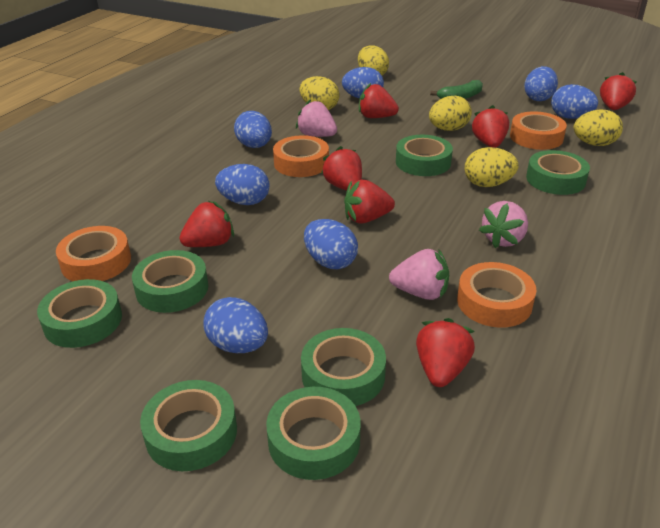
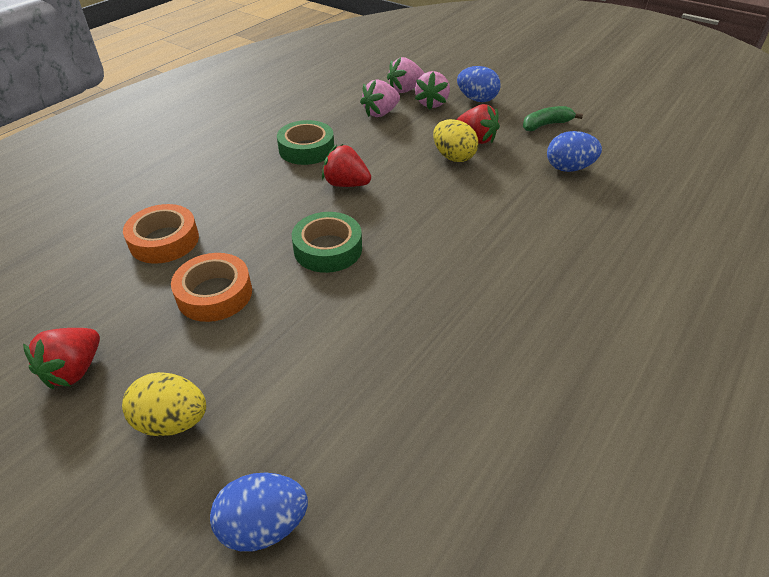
blue egg: [203,297,268,353] [215,164,270,205] [234,111,272,148] [304,219,358,269] [342,67,384,99] [524,66,558,101] [551,84,598,119] = 7 -> [210,472,308,552] [457,66,501,102] [547,131,602,172] = 3
green tape: [37,279,122,348] [132,250,209,313] [140,380,237,471] [266,387,361,480] [301,328,386,406] [396,135,453,176] [526,150,590,195] = 7 -> [277,120,334,165] [292,212,362,273] = 2
orange tape: [56,226,131,281] [273,135,329,177] [457,262,537,328] [510,111,567,150] = 4 -> [123,204,199,264] [171,253,252,322] = 2
red strawberry: [179,201,234,247] [321,146,362,191] [344,180,395,224] [359,83,399,118] [416,318,475,387] [472,105,509,148] [600,72,637,110] = 7 -> [23,328,100,389] [322,144,371,187] [457,104,500,144] = 3
yellow egg: [300,76,340,110] [358,45,389,75] [429,95,472,131] [465,147,518,187] [574,110,623,146] = 5 -> [122,372,206,436] [433,119,478,162] = 2

